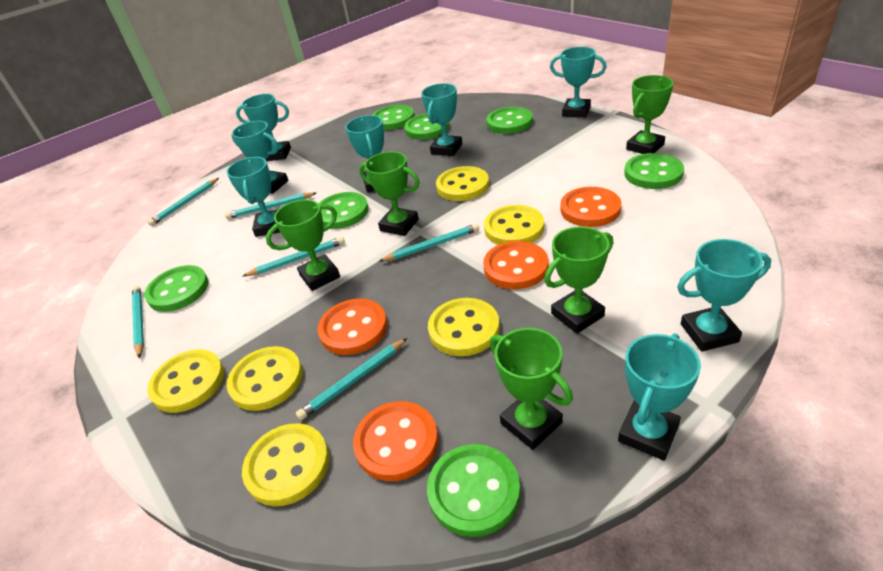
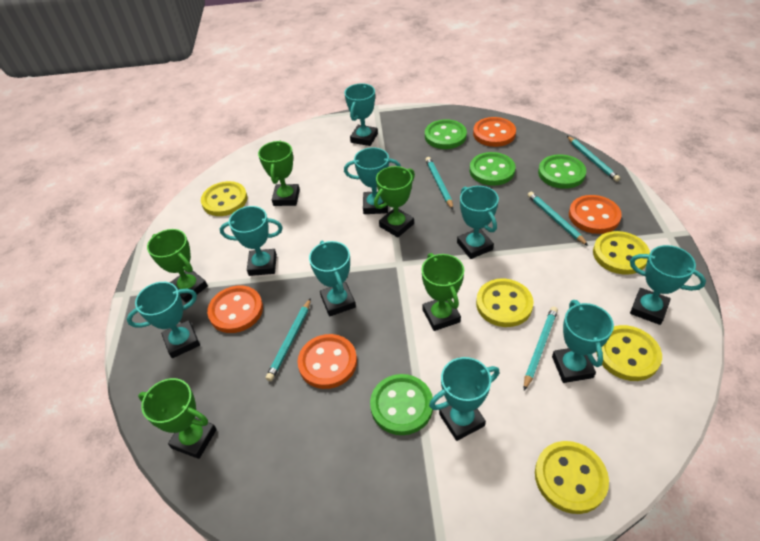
green button: [144,265,209,312] [318,192,369,229] [373,105,414,130] [404,113,449,140] [427,444,520,537] [486,107,533,134] [624,153,684,189] = 7 -> [370,374,433,435] [425,119,467,149] [470,152,515,186] [538,154,586,189] = 4
turquoise pencil: [132,286,144,358] [148,178,219,226] [225,192,316,219] [243,237,345,276] [296,338,407,420] [379,224,479,261] = 6 -> [266,298,311,381] [425,157,453,209] [524,306,558,390] [528,192,588,246] [567,136,620,182] = 5
turquoise trophy: [226,157,280,237] [231,121,288,194] [236,94,291,161] [345,115,384,192] [421,83,463,156] [550,47,607,118] [618,333,701,461] [677,239,771,352] = 8 -> [127,282,200,358] [220,206,283,276] [309,241,356,316] [344,83,378,146] [344,147,401,214] [429,357,499,441] [457,186,499,259] [552,300,614,383] [630,245,706,325] = 9
yellow button: [147,349,224,413] [226,346,303,411] [242,423,330,506] [428,298,500,356] [436,166,489,201] [484,205,544,245] = 6 -> [201,181,247,216] [476,279,534,327] [535,441,609,514] [593,231,650,275] [596,325,662,381] = 5

